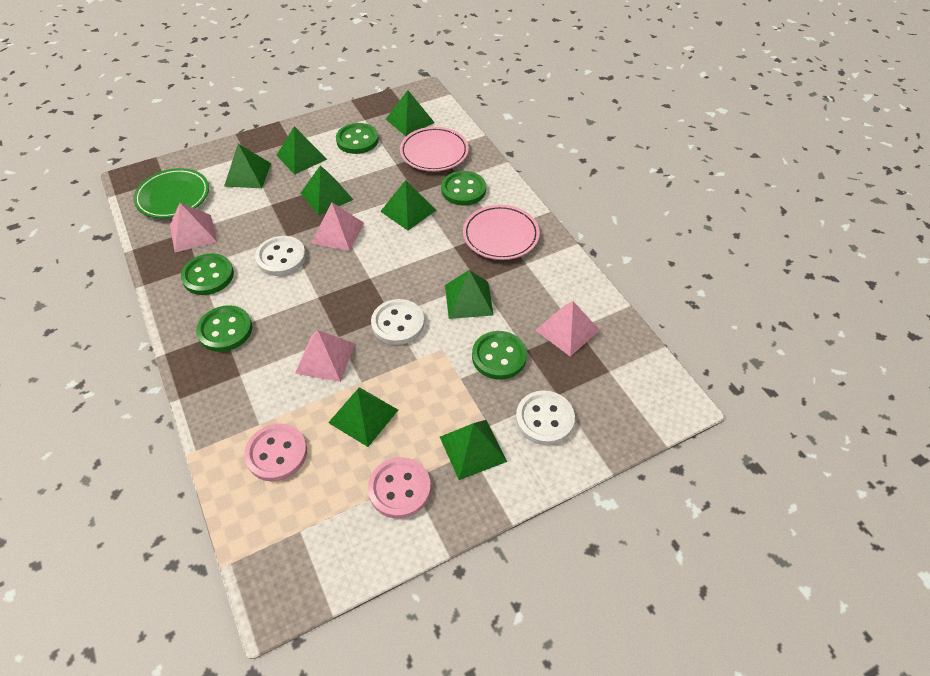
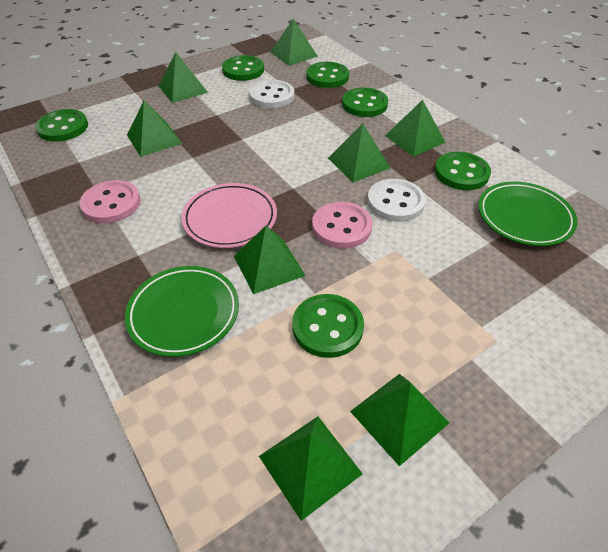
green button: [181,253,234,295] [196,305,252,352] [336,123,379,154] [441,171,486,206] [472,331,527,380] = 5 -> [35,109,88,142] [222,55,264,81] [292,294,364,358] [306,62,349,88] [342,87,388,117] [435,152,491,190] = 6
green plate: [133,168,209,218] = 1 -> [125,266,239,357] [478,182,577,246] = 2
pink plate: [400,127,469,171] [463,205,540,260] = 2 -> [182,183,277,248] = 1
pink pyramid: [170,203,217,252] [295,330,355,382] [311,202,364,251] [535,301,600,357] = 4 -> none = 0
white button: [255,236,306,276] [371,299,424,345] [516,390,575,445] = 3 -> [250,80,294,108] [367,179,426,222] = 2

